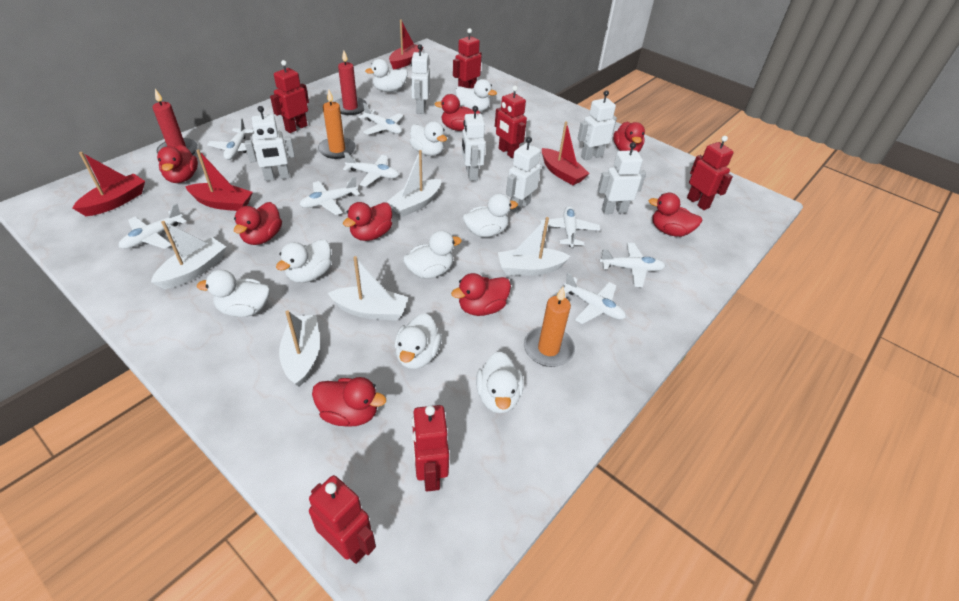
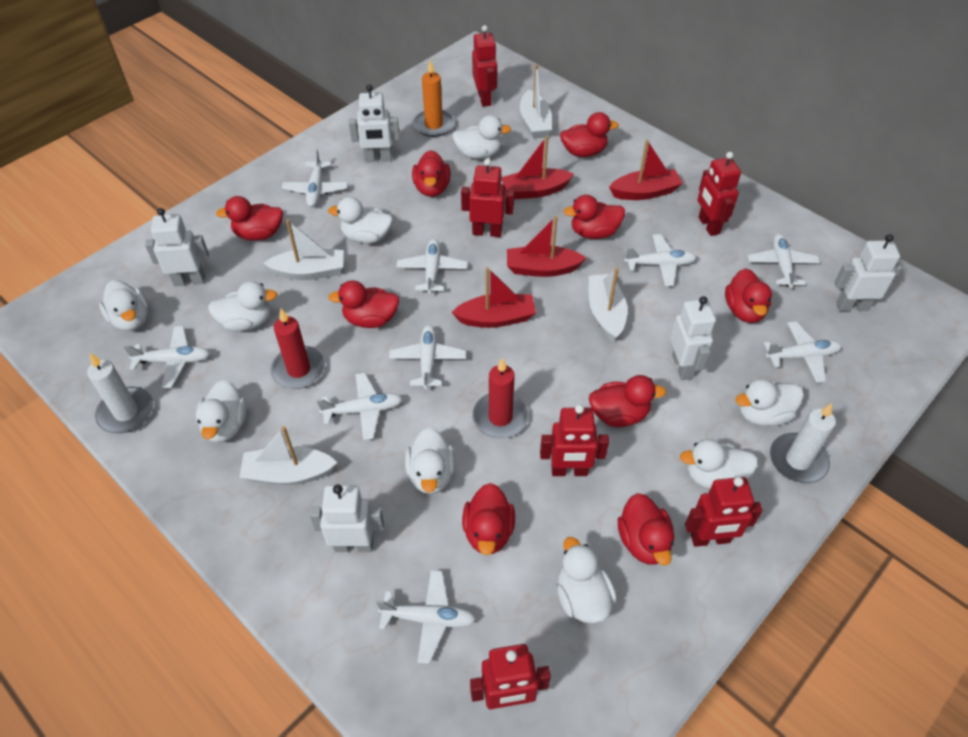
orange candle: [318,90,356,159] [524,287,575,367] = 2 -> [413,60,455,137] = 1
red duck: [157,145,198,183] [234,202,282,245] [312,377,386,427] [343,202,392,241] [435,94,481,131] [451,273,511,316] [613,122,645,152] [648,193,703,237] = 8 -> [216,196,283,241] [328,280,400,328] [412,150,451,197] [462,483,515,555] [560,112,619,157] [564,195,625,239] [589,375,666,427] [618,493,674,565] [725,268,772,323] = 9
white boat: [151,221,226,289] [279,310,320,387] [328,256,408,321] [387,150,441,217] [498,217,570,276] = 5 -> [239,426,338,485] [263,219,344,280] [520,64,552,139] [589,268,628,341] = 4
white candle: none = 0 -> [87,353,153,433] [770,403,836,483] = 2
white plane: [119,203,187,249] [207,118,254,160] [299,176,360,215] [343,152,399,187] [359,103,403,134] [540,206,600,247] [564,273,626,324] [599,243,666,287] = 8 -> [124,326,211,388] [282,150,348,207] [317,373,403,440] [376,570,476,664] [389,325,466,389] [396,239,468,294] [624,234,697,286] [747,234,820,288] [764,321,842,383] = 9
white robot: [245,106,295,181] [411,44,430,114] [462,106,485,181] [506,137,541,213] [577,91,617,160] [598,142,646,214] = 6 -> [145,208,209,286] [309,484,384,552] [349,84,400,162] [670,296,716,380] [834,234,902,311] = 5

